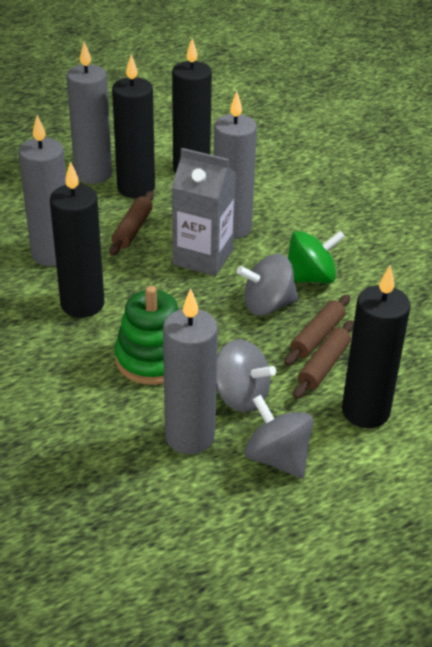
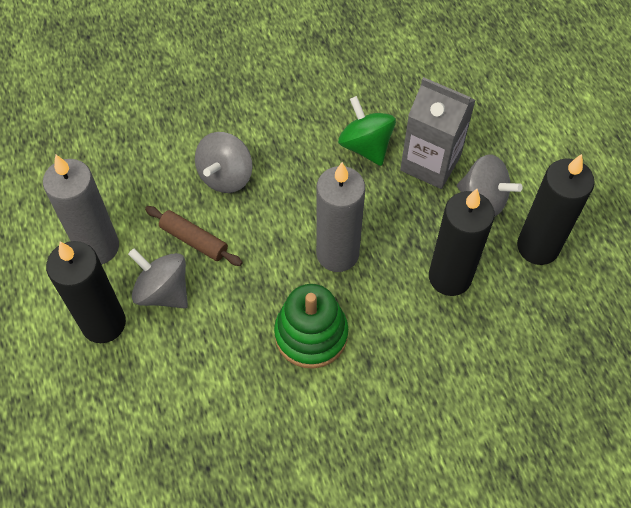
black candle: [50,161,104,318] [112,55,155,198] [172,38,212,174] [342,265,411,428] = 4 -> [46,241,126,343] [429,189,495,296] [517,154,595,265] = 3
brown rolling pin: [110,191,154,256] [284,294,350,366] [294,320,354,399] = 3 -> [145,206,243,266] = 1
grey candle: [18,115,66,266] [66,42,112,184] [163,288,218,454] [214,91,257,239] = 4 -> [43,154,119,265] [316,162,365,272] = 2

